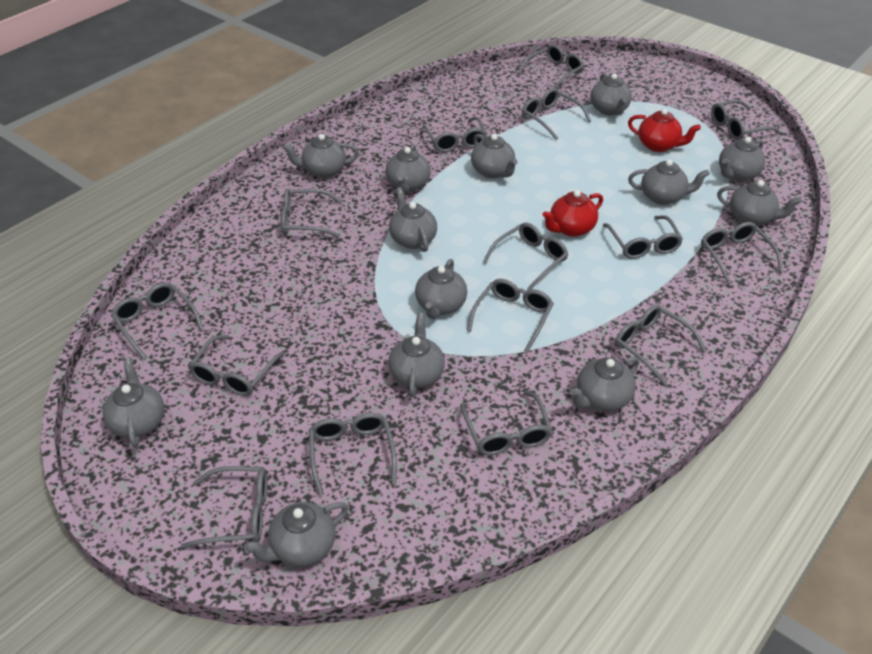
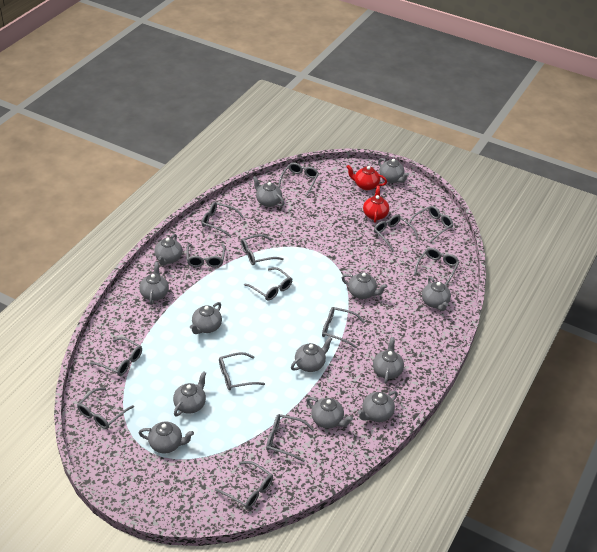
grey glasses: [111,282,204,359] [181,466,267,549] [188,335,285,396] [281,189,342,238] [309,413,397,496] [423,117,487,152] [460,391,553,456] [467,279,554,353] [483,222,568,290] [518,44,584,88] [522,88,591,140] [603,215,683,259] [615,305,706,385] [701,222,783,286] [711,99,781,140] = 15 -> [77,388,134,429] [90,337,142,376] [187,244,225,267] [202,202,244,237] [215,461,273,509] [219,352,265,390] [241,234,284,265] [244,267,292,301] [266,414,315,462] [278,162,319,196] [322,307,365,348] [374,215,419,252] [408,206,454,242] [414,248,459,286] = 14

